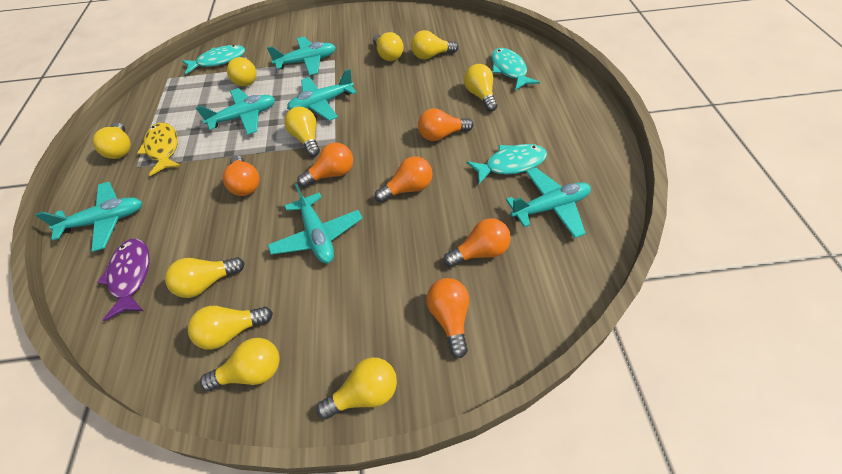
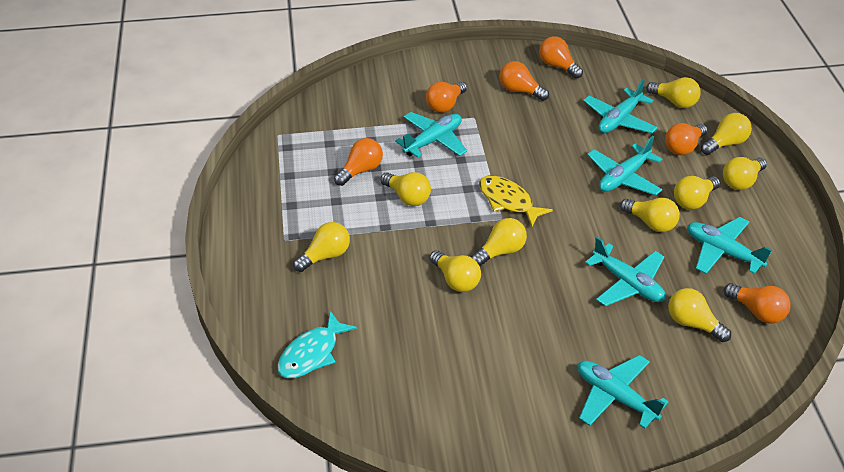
purple fish: [97,239,149,321] = 1 -> none = 0
turquoise fish: [182,45,245,74] [467,144,547,184] [491,48,540,90] = 3 -> [277,311,357,379] = 1

